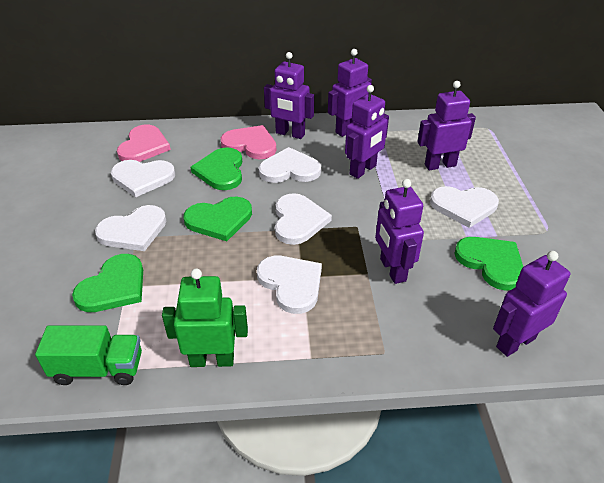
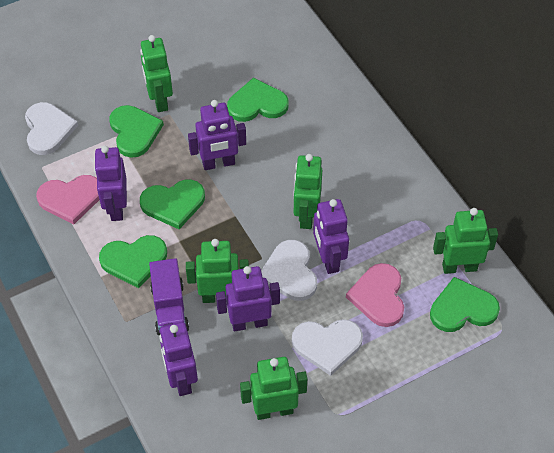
green heart: [72,254,143,312] [184,197,252,241] [190,147,242,190] [454,237,523,291] = 4 -> [99,235,167,288] [110,105,164,158] [140,180,205,229] [227,78,289,122] [430,277,500,332] = 5
green robot: [162,268,248,367] = 1 -> [140,35,173,112] [186,239,249,303] [240,357,307,420] [293,154,322,229] [433,208,498,274] = 5
green truck: [35,325,142,385] = 1 -> none = 0
purple robot: [264,52,314,139] [328,49,372,137] [345,85,389,179] [375,179,424,284] [418,81,476,170] [493,251,570,357] = 6 -> [94,146,127,221] [159,322,198,396] [188,100,246,170] [216,266,280,331] [313,199,349,274] = 5
purple truck: none = 0 -> [149,258,189,335] = 1
white heart: [95,205,166,251] [111,160,175,197] [257,256,322,314] [259,147,321,183] [275,193,332,245] [430,186,499,228] = 6 -> [25,102,78,155] [261,240,317,301] [292,319,363,376] = 3

